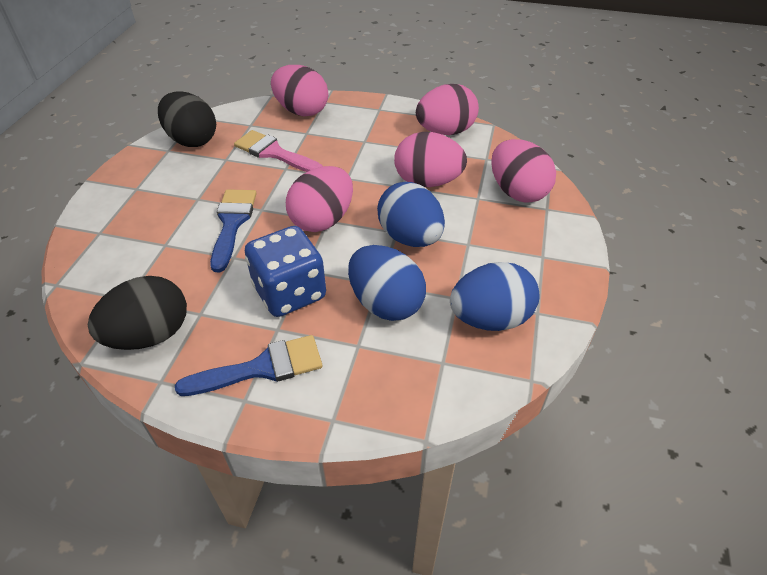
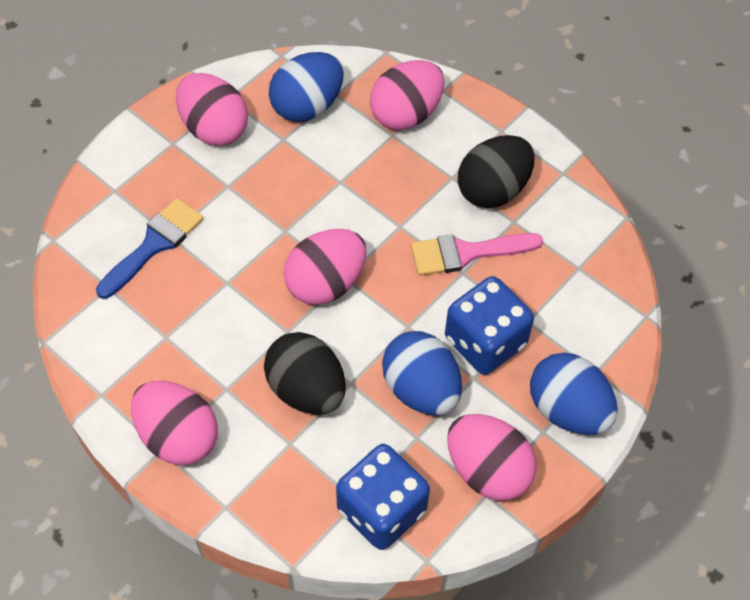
blue brush: [175,335,322,396] [210,189,257,272] = 2 -> [96,198,204,299] = 1
blue dice: [245,226,326,317] = 1 -> [336,444,430,550] [445,276,534,375] = 2

